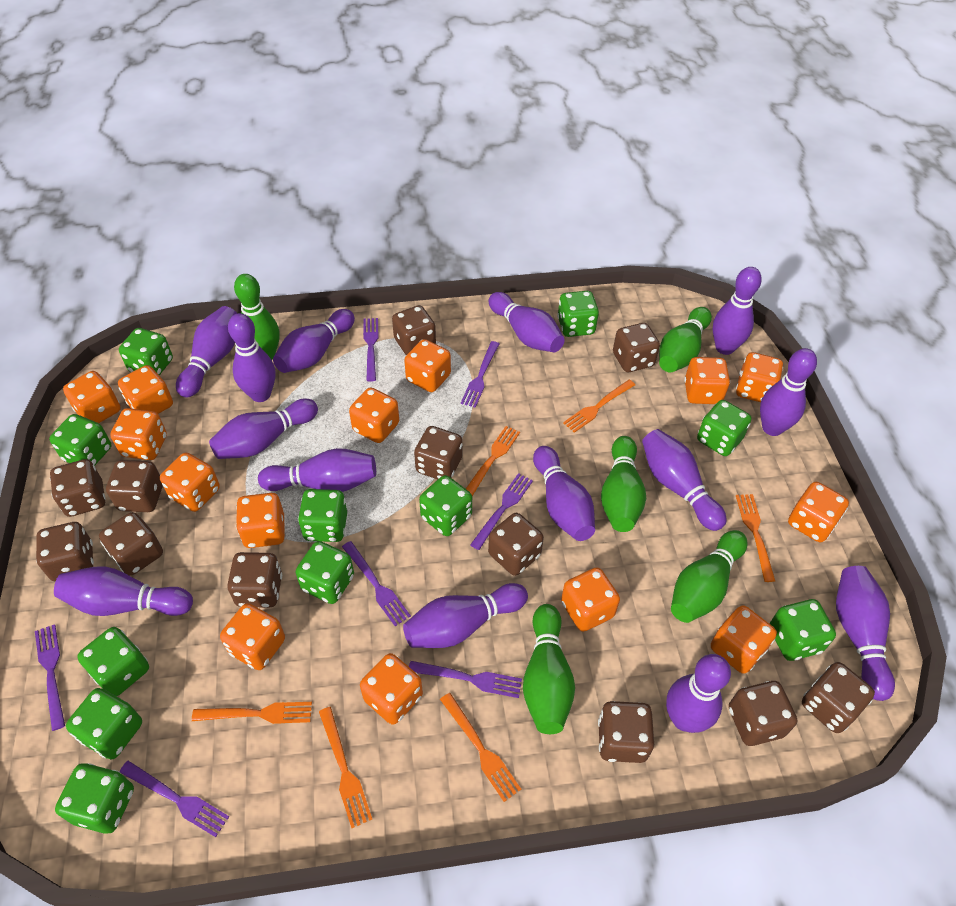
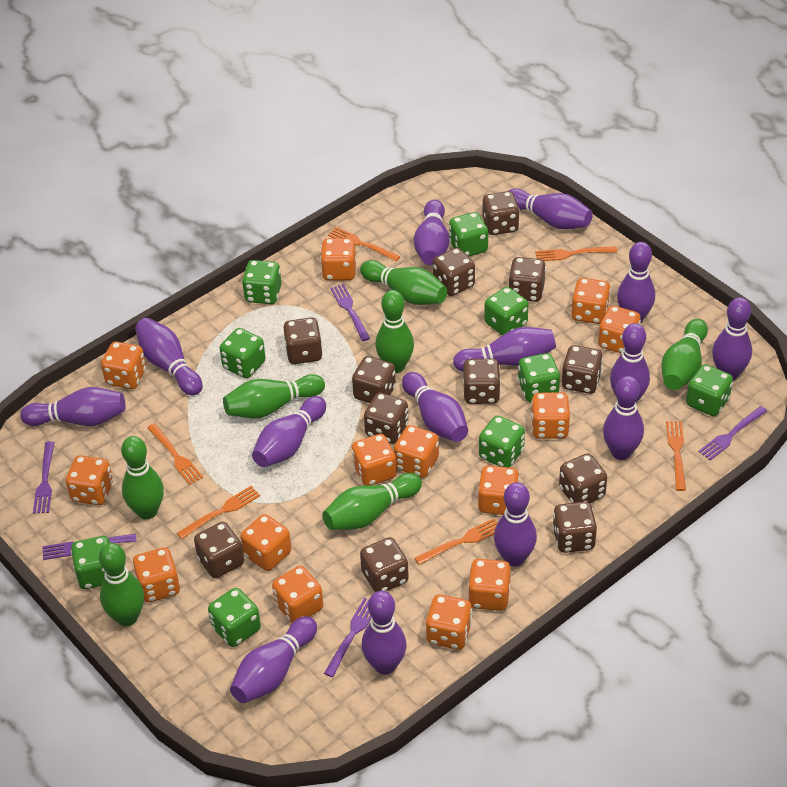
green bowling pin: [234,274,280,360] [523,604,575,734] [601,436,646,532] [659,307,712,372] [671,530,747,623] = 5 -> [99,543,144,626] [121,436,164,520] [223,374,325,418] [322,473,422,530] [360,260,447,305] [375,290,414,373] [661,319,708,390] = 7
green dice: [49,414,111,465] [55,763,134,834] [66,688,142,759] [77,627,149,696] [119,328,173,375] [296,541,354,604] [298,489,347,542] [419,475,472,536] [557,291,599,337] [697,400,751,456] [769,599,836,661] = 11 -> [71,536,110,589] [208,588,261,647] [220,328,266,378] [242,260,281,304] [449,212,488,257] [479,415,525,468] [484,287,528,336] [518,353,560,402] [686,364,733,416] = 9
purple fork: [35,624,65,731] [119,761,229,837] [342,541,411,626] [363,318,379,382] [409,661,522,698] [461,341,499,408] [470,473,533,550] = 7 -> [33,441,55,514] [42,534,137,560] [324,598,372,677] [330,284,370,341] [698,406,767,461] = 5

